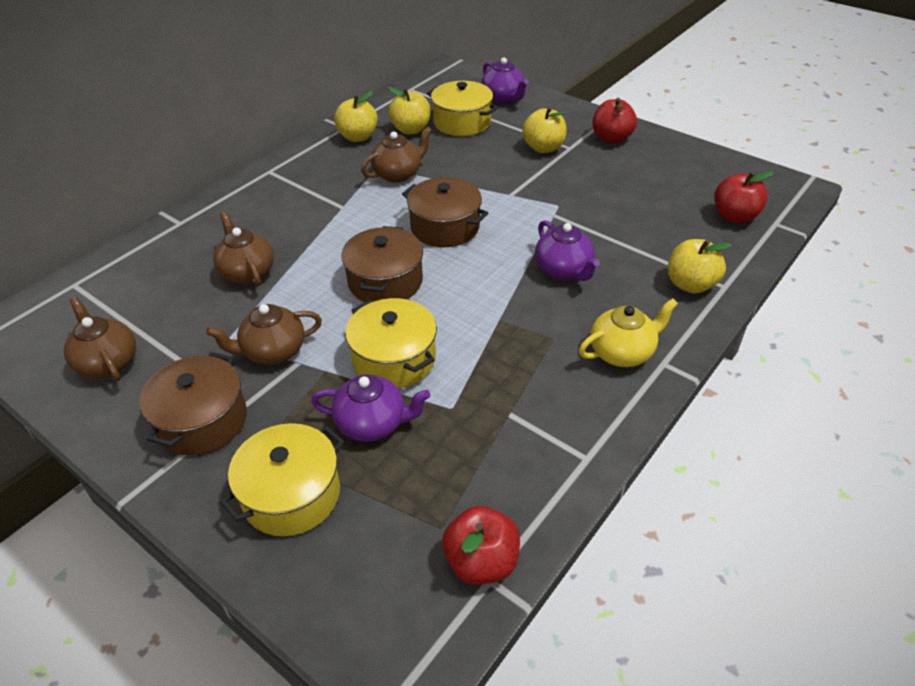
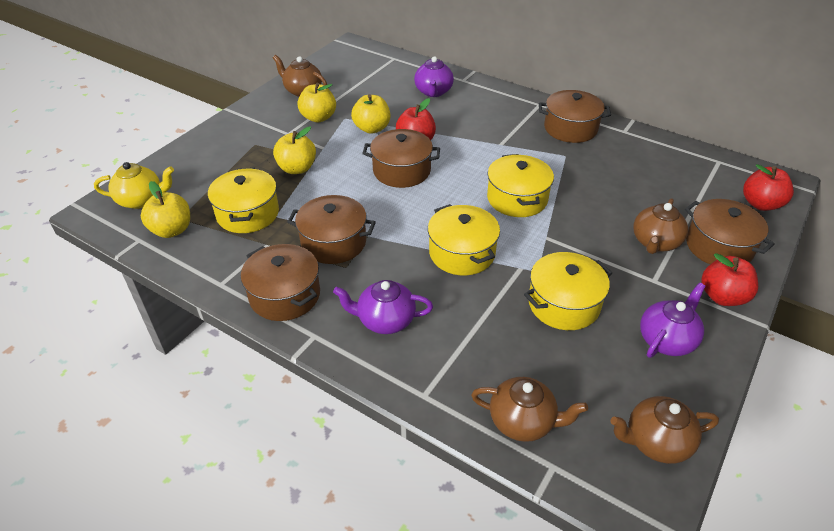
brown pot: [139,352,247,456] [341,226,423,302] [402,177,488,247] = 3 -> [241,244,320,321] [287,195,376,264] [362,129,440,188] [539,90,611,143] [685,199,775,264] = 5
yellow pot: [220,423,345,536] [345,298,437,388] [427,81,498,136] = 3 -> [208,168,279,233] [428,204,500,275] [487,154,554,217] [524,252,612,330] = 4

